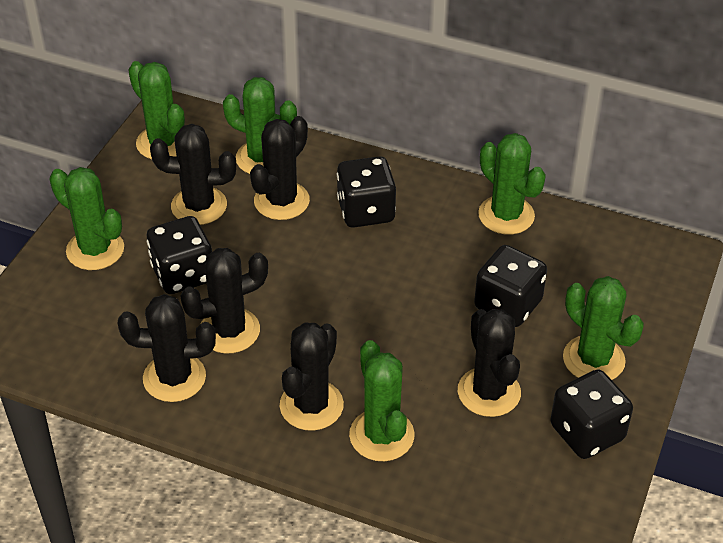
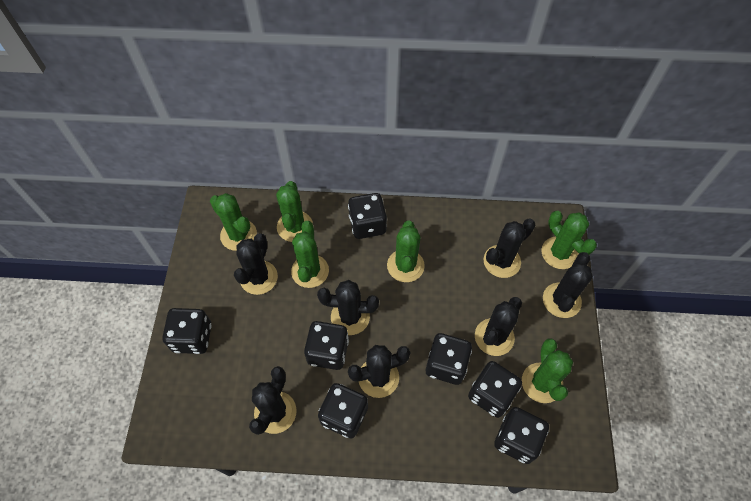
black cactus: [118,294,216,402] [150,124,236,225] [180,248,268,353] [250,116,310,220] [280,322,344,431] [458,309,521,417] = 6 -> [234,233,278,295] [249,366,296,435] [317,280,379,335] [348,345,410,398] [475,297,522,356] [484,219,535,278] [543,252,593,318] = 7
black dice: [147,216,212,294] [337,156,396,228] [474,245,547,327] [550,370,633,459] = 4 -> [162,308,212,354] [304,321,349,370] [318,383,368,439] [348,193,387,239] [426,333,472,385] [468,361,522,418] [494,407,549,464] = 7

